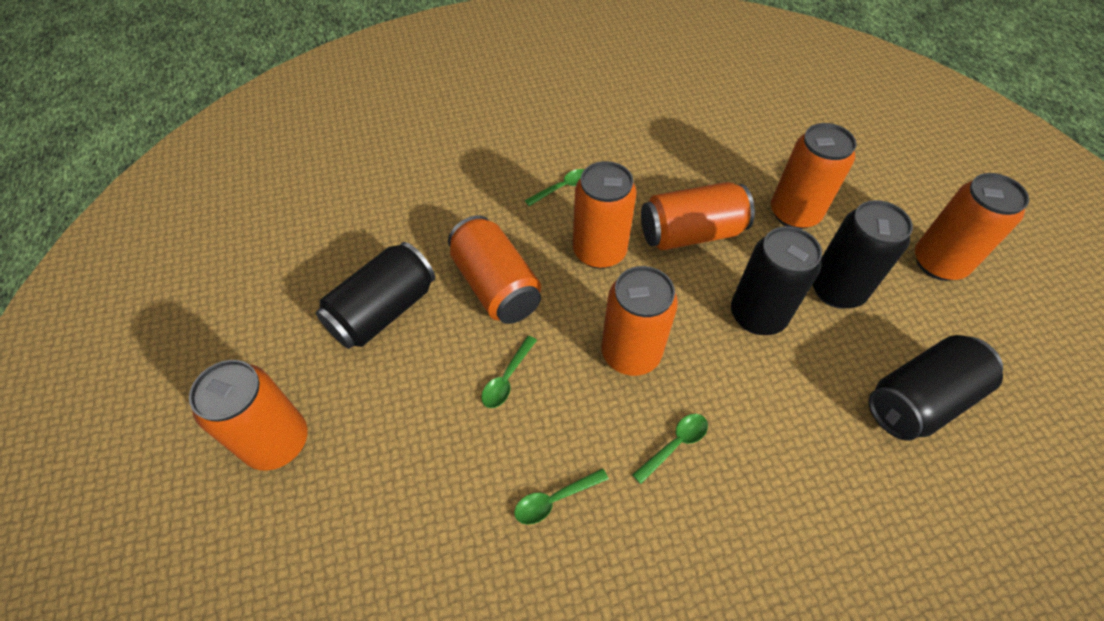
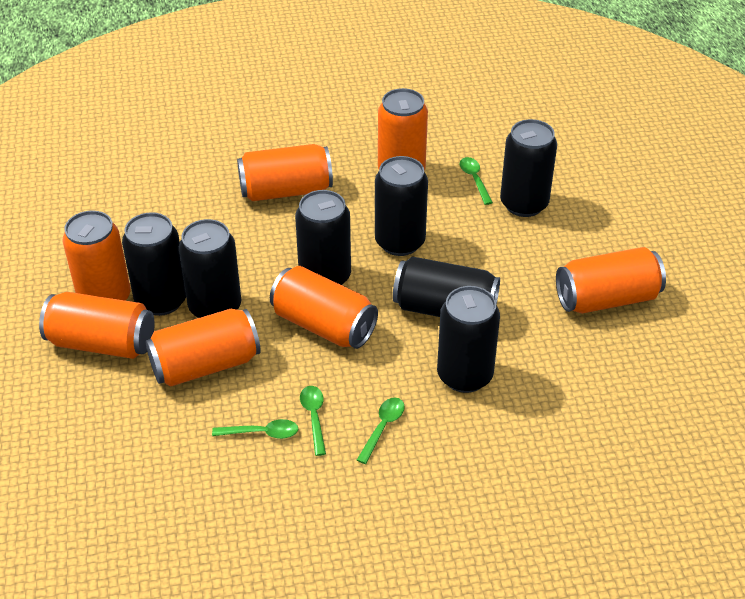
black can: [316,242,435,349] [731,226,822,335] [813,200,913,309] [868,335,1003,441] = 4 -> [122,212,186,316] [179,219,241,318] [295,190,351,285] [375,156,428,256] [393,256,500,317] [437,286,500,393] [500,119,557,217] = 7

